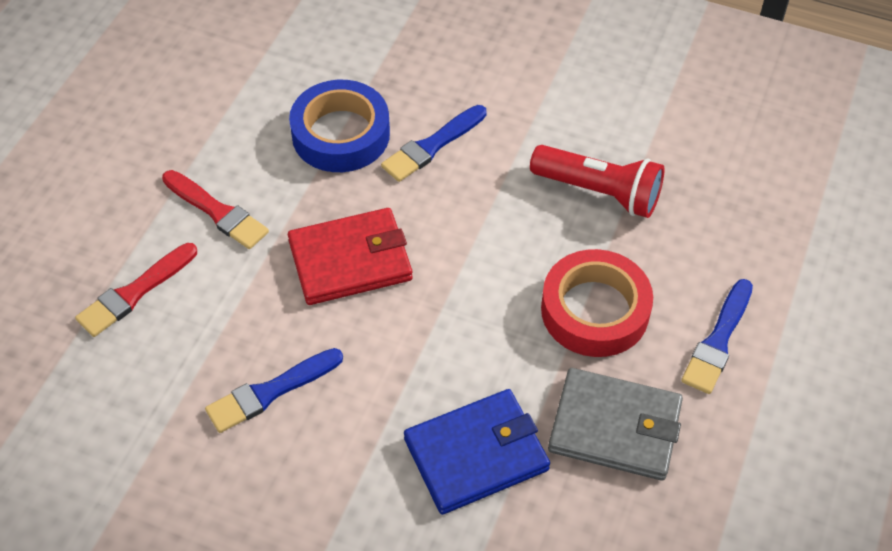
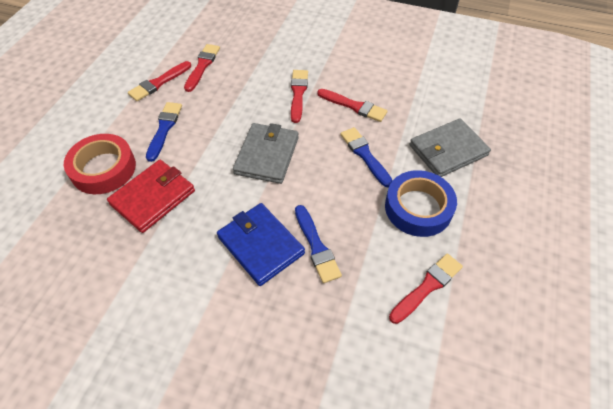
grey wallet: [548,368,683,481] = 1 -> [233,123,299,184] [409,118,491,177] = 2
red brush: [75,243,197,337] [162,170,269,249] = 2 -> [128,61,191,101] [184,44,220,92] [291,70,308,123] [317,89,387,122] [389,253,463,324] = 5
red flashlight: [530,145,665,218] = 1 -> none = 0

